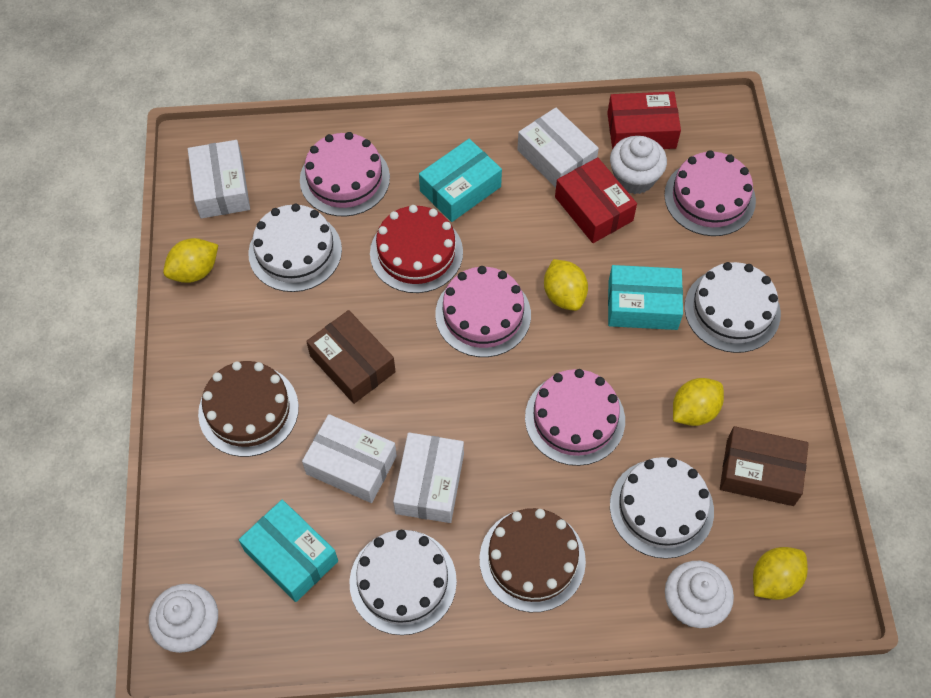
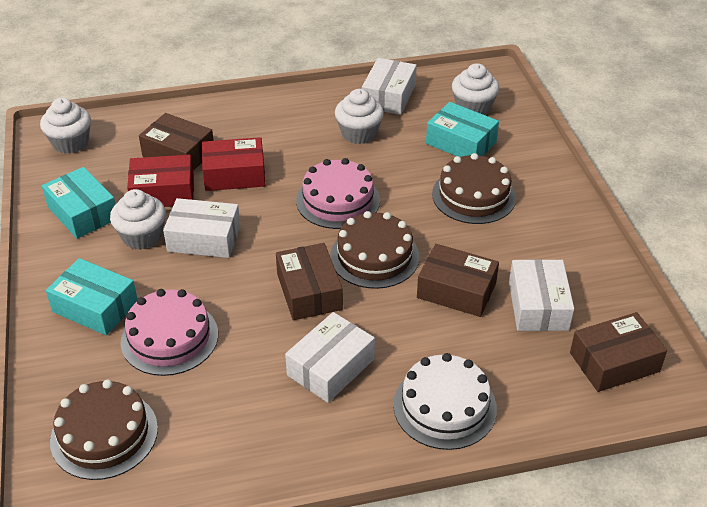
brown box: [306,310,395,404] [720,426,809,506] = 2 -> [139,113,214,171] [276,243,343,320] [417,244,499,317] [570,312,667,392] = 4
brown cake: [198,361,299,457] [479,508,586,612] = 2 -> [50,379,158,480] [330,211,419,289] [432,153,516,224] = 3
pink cake: [300,132,390,216] [435,266,531,357] [525,369,625,466] [664,150,756,236] = 4 -> [121,289,218,376] [296,158,380,229] = 2
red cake: [370,205,463,293] = 1 -> none = 0
white cake: [248,204,342,292] [349,530,457,635] [610,457,714,559] [684,262,781,353] = 4 -> [393,353,497,450] = 1
white cupcake: [149,584,218,653] [610,136,667,194] [665,561,734,628] = 3 -> [40,98,91,154] [110,189,166,250] [335,89,384,144] [452,63,499,115] = 4
yellow lemon: [163,238,218,283] [544,259,588,311] [673,378,724,426] [753,547,808,600] = 4 -> none = 0

